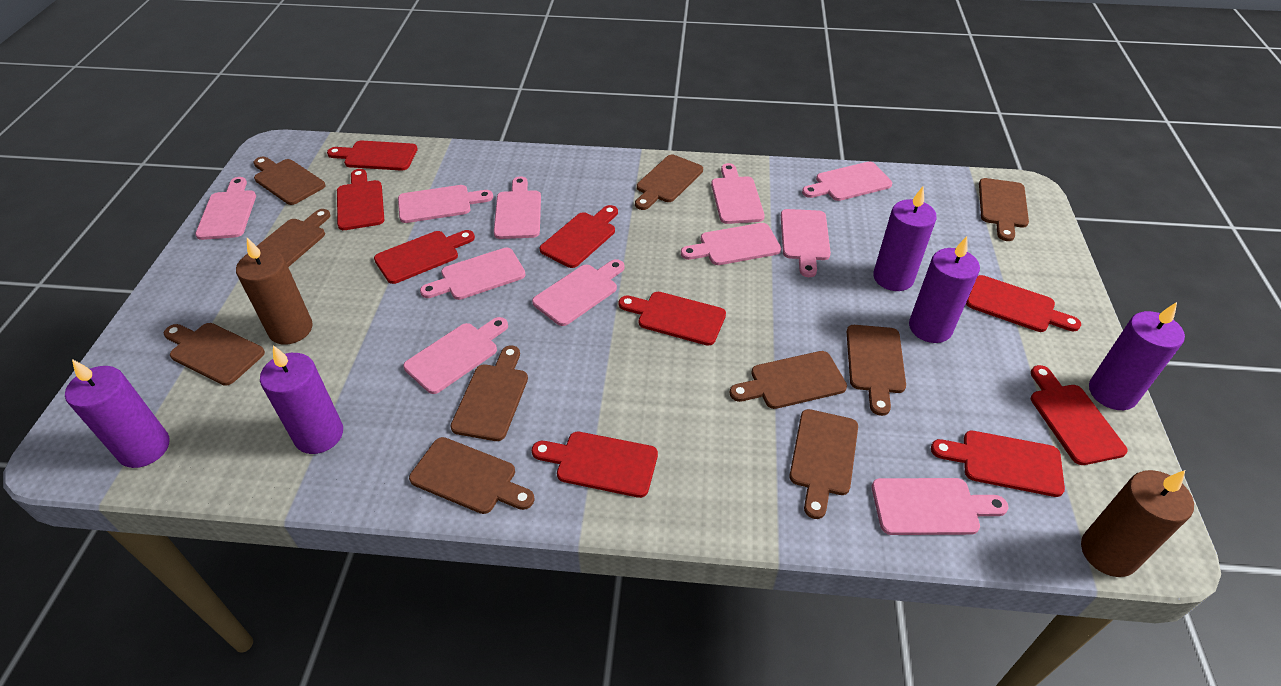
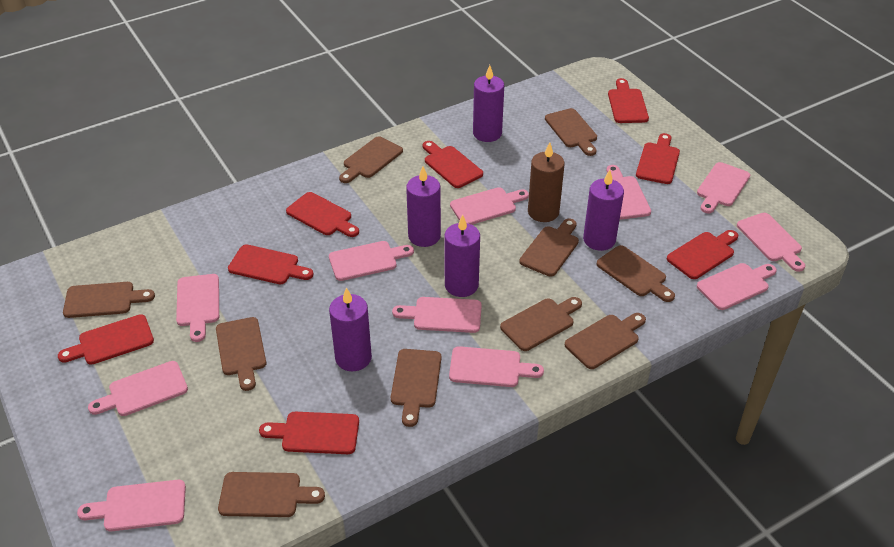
brown candle: [236,238,313,345] [1081,470,1194,577] = 2 -> [528,142,565,222] = 1
red cutting board: [327,141,418,171] [337,169,384,230] [374,230,475,284] [532,432,658,498] [539,205,618,268] [619,292,726,346] [931,431,1065,497] [966,275,1081,332] [1031,365,1128,465] = 9 -> [58,314,154,365] [228,245,314,284] [259,412,359,454] [286,192,359,237] [423,141,483,188] [608,78,649,123] [636,133,680,184] [667,230,738,279] = 8

